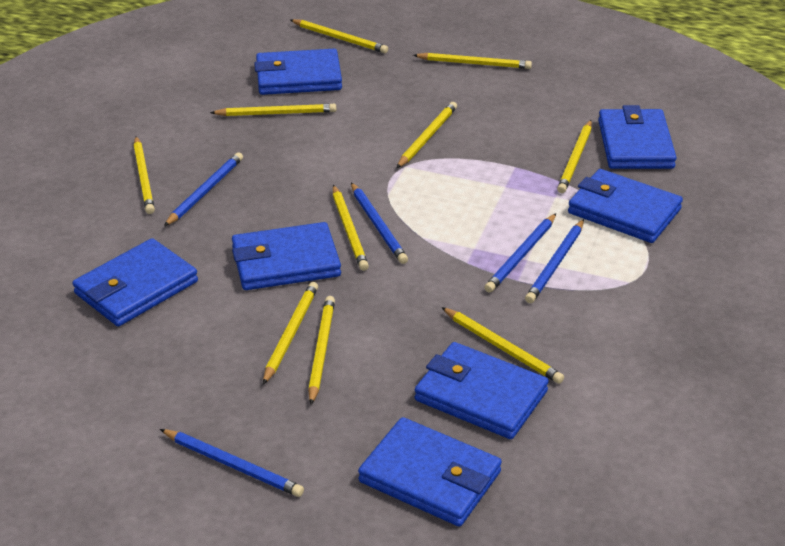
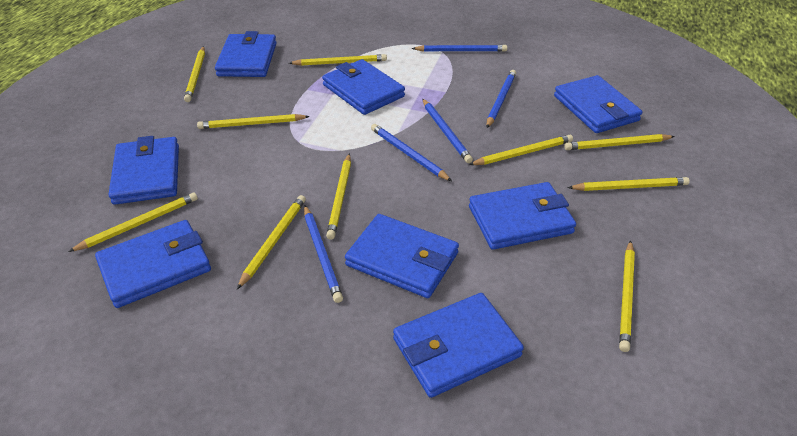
blue wallet: [72,238,198,326] [232,222,341,290] [254,49,342,95] [358,417,502,527] [414,342,549,439] [568,169,683,243] [598,105,677,169] = 7 -> [95,220,211,308] [108,136,179,205] [215,31,277,77] [322,59,405,115] [345,214,459,298] [393,293,524,398] [469,182,576,250] [554,75,642,133] = 8

